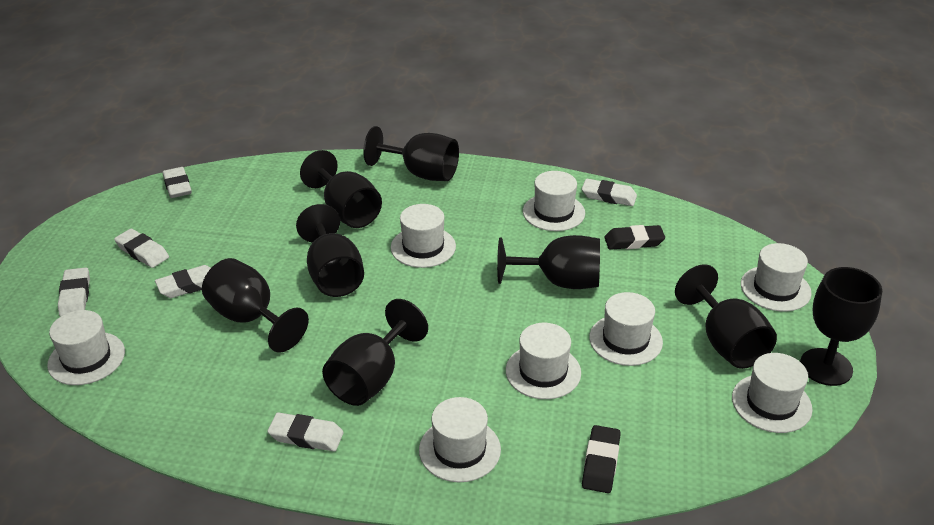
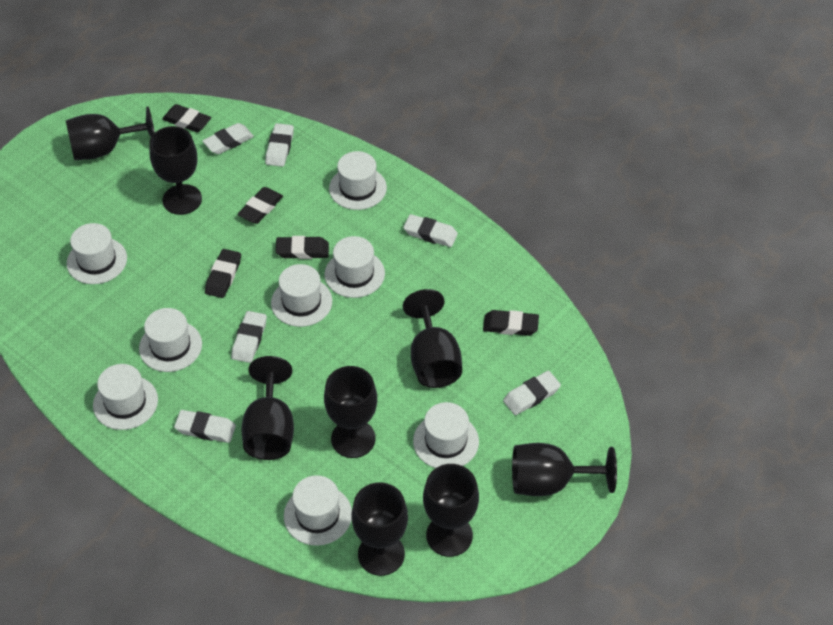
black eraser: [582,425,621,493] [604,225,665,250] = 2 -> [162,104,211,132] [205,249,241,298] [237,187,283,224] [276,236,329,259] [483,310,539,336] = 5

